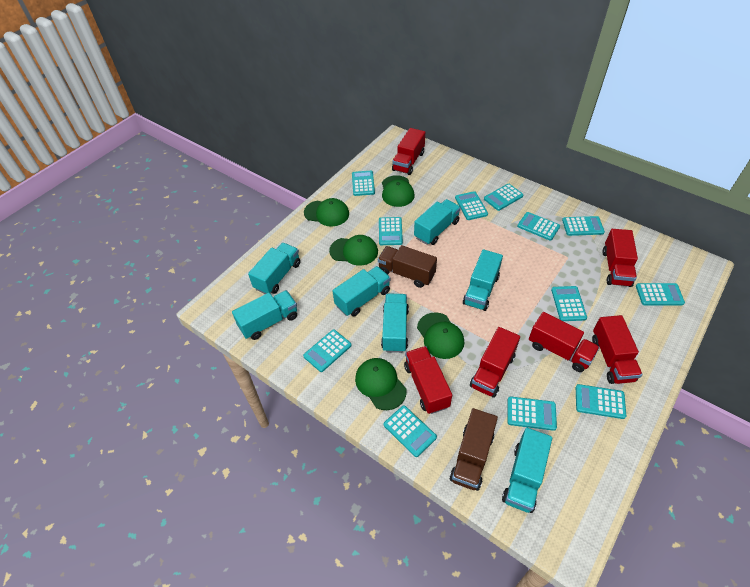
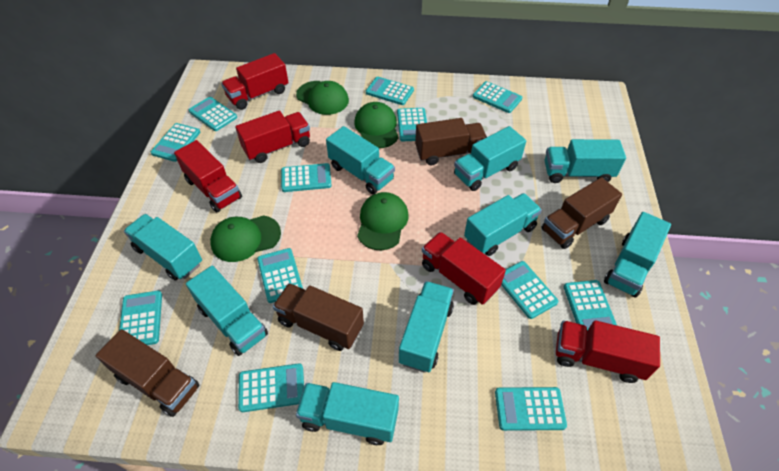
brown truck: [378,245,437,288] [450,408,498,491] = 2 -> [95,329,199,417] [273,283,364,351] [415,118,487,165] [542,177,622,249] = 4
green cap: [304,198,349,227] [329,235,378,266] [355,358,407,410] [382,175,415,207] [417,312,464,359] = 5 -> [210,215,281,262] [296,81,349,115] [355,102,398,148] [357,192,409,250] = 4
red truck: [392,128,425,175] [404,346,452,414] [470,327,520,398] [529,312,600,372] [592,315,642,384] [602,229,638,287] = 6 -> [174,140,242,212] [221,53,289,110] [235,111,310,163] [422,232,506,305] [556,320,660,383] = 5
turquoise truck: [232,290,297,340] [248,243,300,294] [332,266,390,317] [381,294,409,353] [414,199,461,245] [463,249,503,311] [502,428,552,513] = 7 -> [124,214,202,281] [186,266,268,356] [296,382,399,445] [326,126,395,194] [399,281,454,373] [454,126,526,191] [464,193,542,256] [545,139,626,183] [604,212,671,298] = 9

